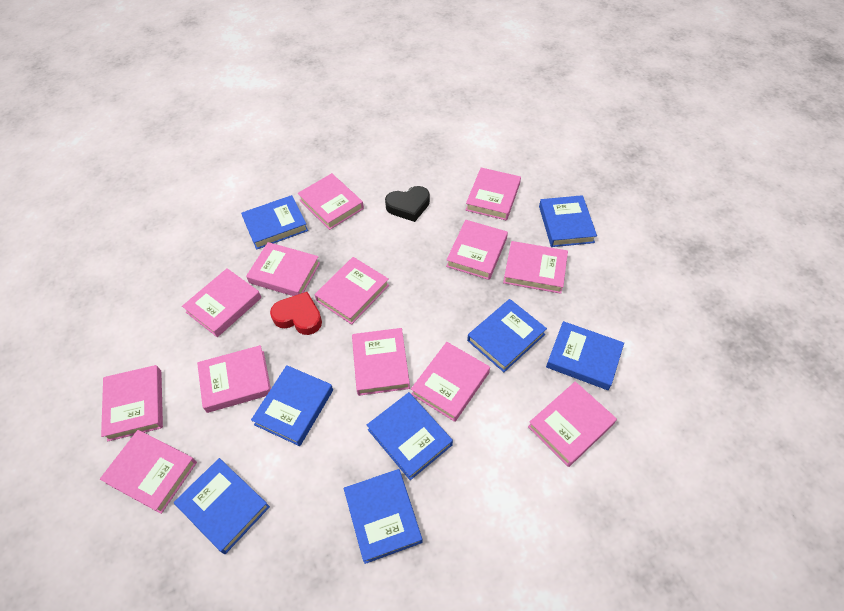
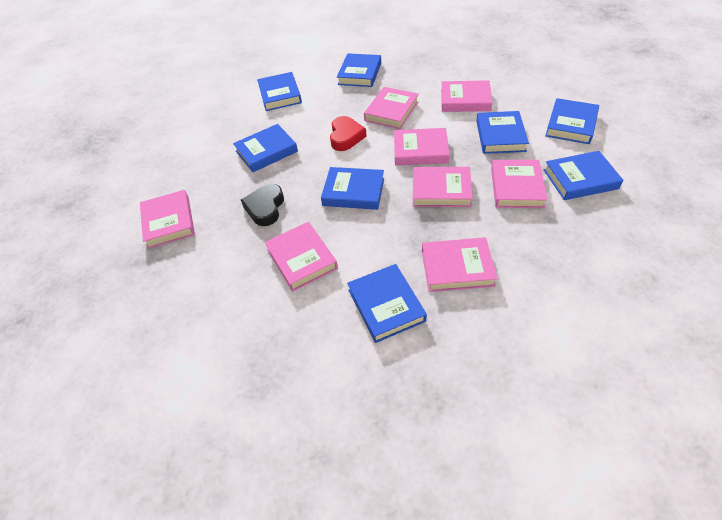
pink book: [100,430,197,514] [101,365,163,441] [182,268,262,337] [197,345,271,413] [246,242,320,296] [298,173,364,230] [314,257,389,325] [352,328,410,396] [411,342,490,422] [446,220,508,280] [466,168,521,221] [503,241,568,294] [528,381,617,467] = 13 -> [140,190,195,249] [265,222,338,292] [364,87,419,129] [394,128,450,165] [413,167,473,207] [422,237,498,292] [441,80,493,112] [491,160,548,208] = 8

